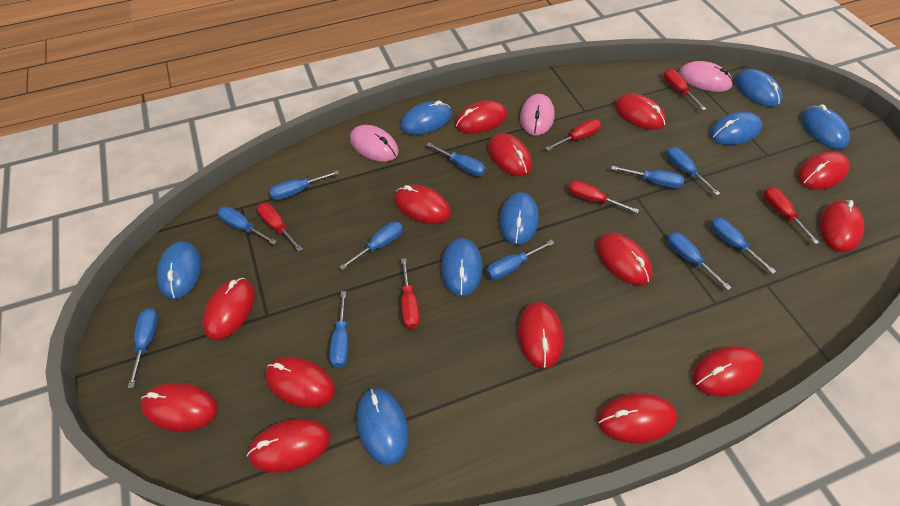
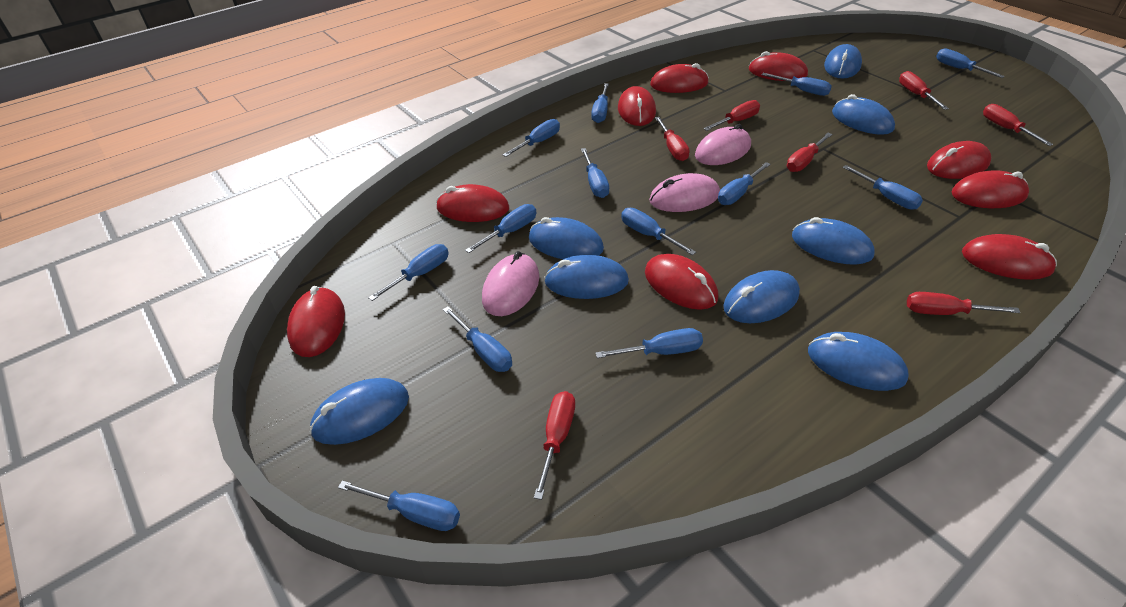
blue screwdriver: [128,308,158,388] [218,206,277,245] [269,170,339,200] [330,291,348,368] [339,222,403,270] [426,142,486,176] [486,240,554,280] [611,166,684,188] [666,147,720,196] [667,232,732,290] [710,218,777,274] = 11 -> [338,480,460,531] [368,244,449,301] [443,307,512,372] [465,204,536,253] [503,119,560,157] [581,148,609,198] [591,83,609,123] [596,328,703,358] [621,208,696,255] [718,162,771,205] [762,73,832,96] [842,165,923,210] [936,48,1005,78] = 13
red mouse: [141,382,218,431] [202,278,255,340] [247,419,330,473] [265,357,335,408] [394,185,451,224] [455,100,507,133] [488,133,532,176] [518,302,563,369] [597,233,653,285] [598,393,677,443] [615,94,666,130] [692,346,763,397] [798,151,849,190] [819,200,864,252] = 14 -> [287,286,345,357] [436,184,509,222] [618,86,656,126] [645,254,718,310] [650,63,709,93] [749,51,808,81] [927,141,991,179] [952,170,1029,208] [962,234,1057,280] = 9
red screwdriver: [257,203,303,252] [401,258,420,329] [545,119,601,151] [568,180,639,213] [664,69,706,110] [764,187,820,244] = 6 -> [534,391,575,500] [655,117,690,161] [703,100,760,131] [787,133,832,172] [899,71,949,110] [907,292,1020,315] [983,104,1053,146] = 7

